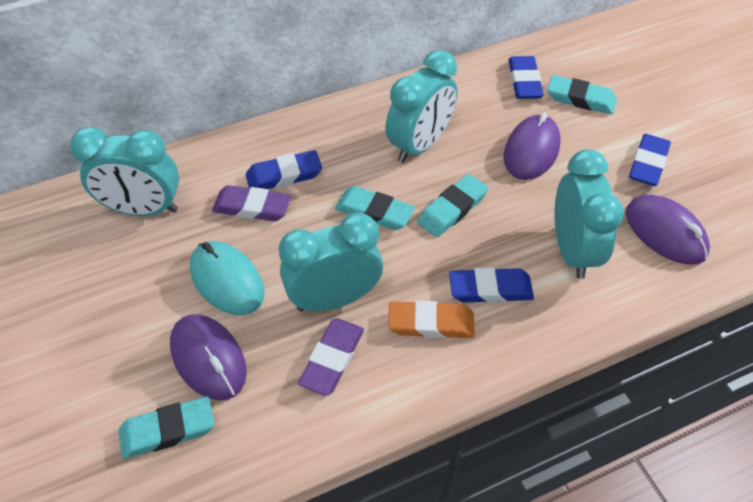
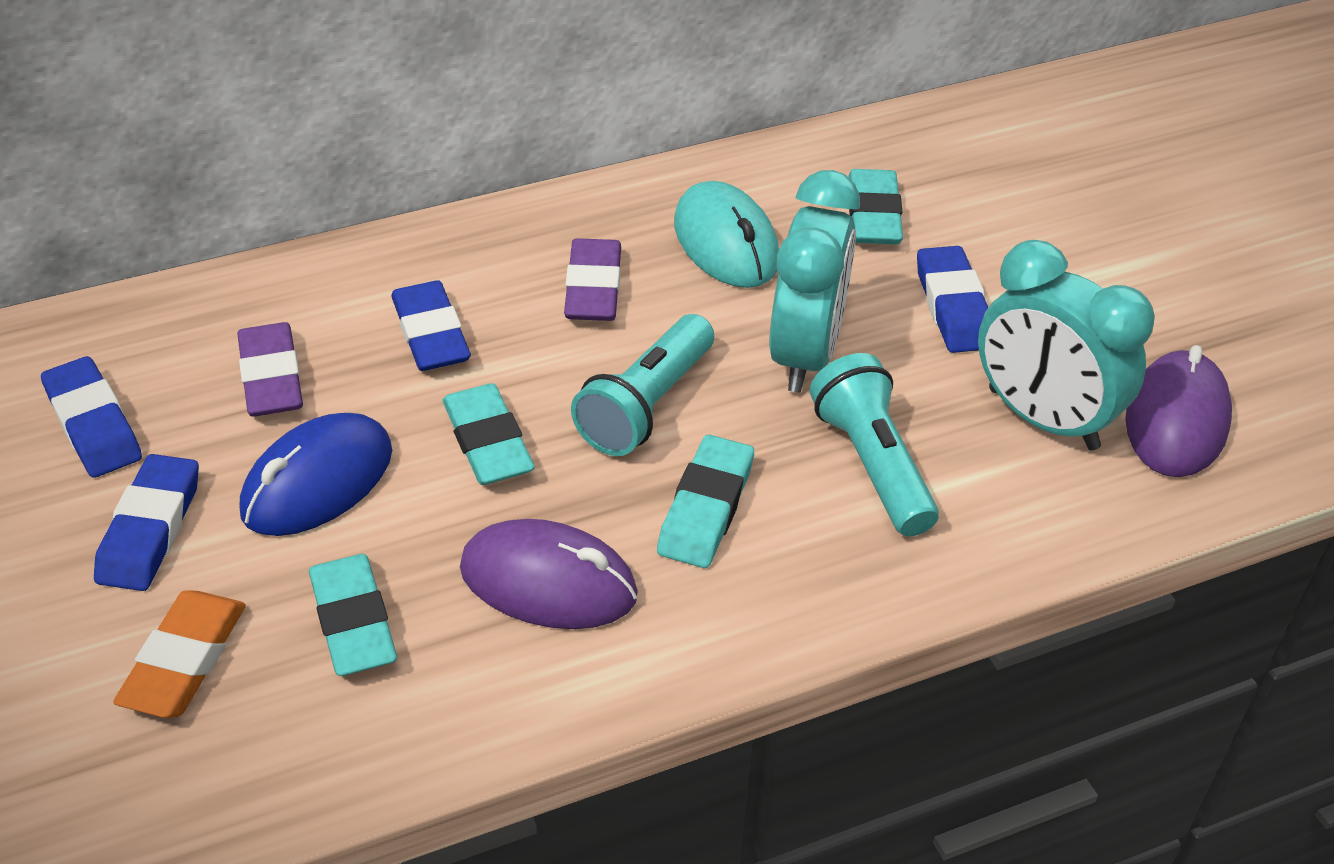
blue mouse: none = 0 -> [240,413,392,536] = 1
purple mouse: [170,314,247,400] [503,112,561,180] [626,195,710,265] = 3 -> [460,519,638,629] [1125,345,1232,477] = 2
turquoise clock: [70,127,179,216] [279,213,383,311] [385,50,458,163] [554,149,624,279] = 4 -> [769,170,860,393] [978,240,1155,450] = 2
turquoise flashlight: none = 0 -> [571,314,714,456] [810,353,939,536] = 2

